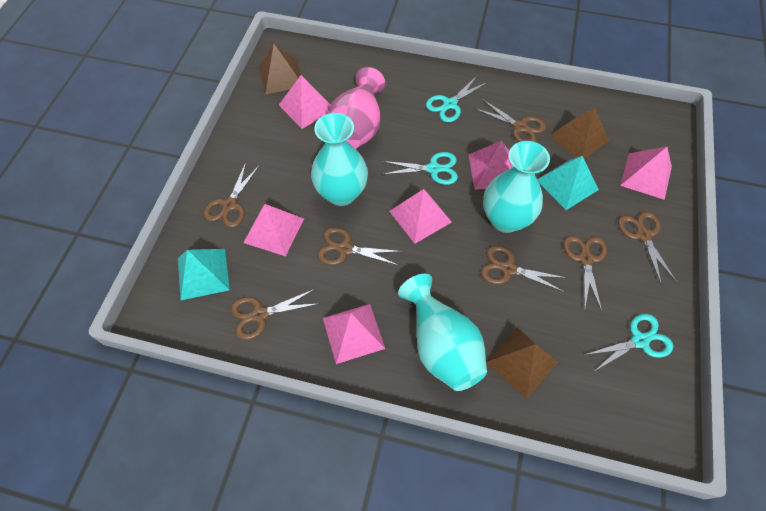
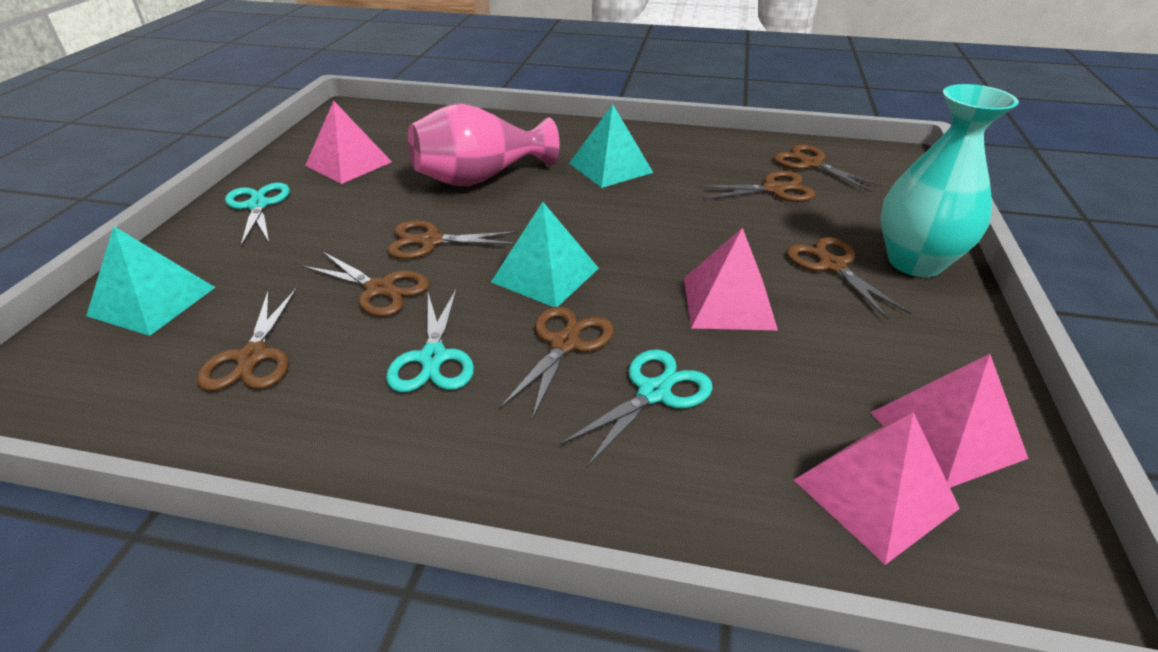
brown pyramid: [259,44,301,95] [486,328,558,399] [550,107,609,159] = 3 -> none = 0
pink pyramid: [243,204,304,256] [279,75,330,129] [323,304,385,364] [389,189,452,244] [469,141,514,190] [620,147,672,200] = 6 -> [305,101,392,184] [684,228,778,330] [794,412,960,565] [870,354,1029,488] = 4
turquoise pyramid: [178,249,230,300] [537,156,599,210] = 2 -> [86,226,216,336] [491,202,599,307] [569,104,653,188] = 3
turquoise vase: [311,113,368,206] [398,274,487,391] [483,141,550,233] = 3 -> [881,84,1019,277] = 1

